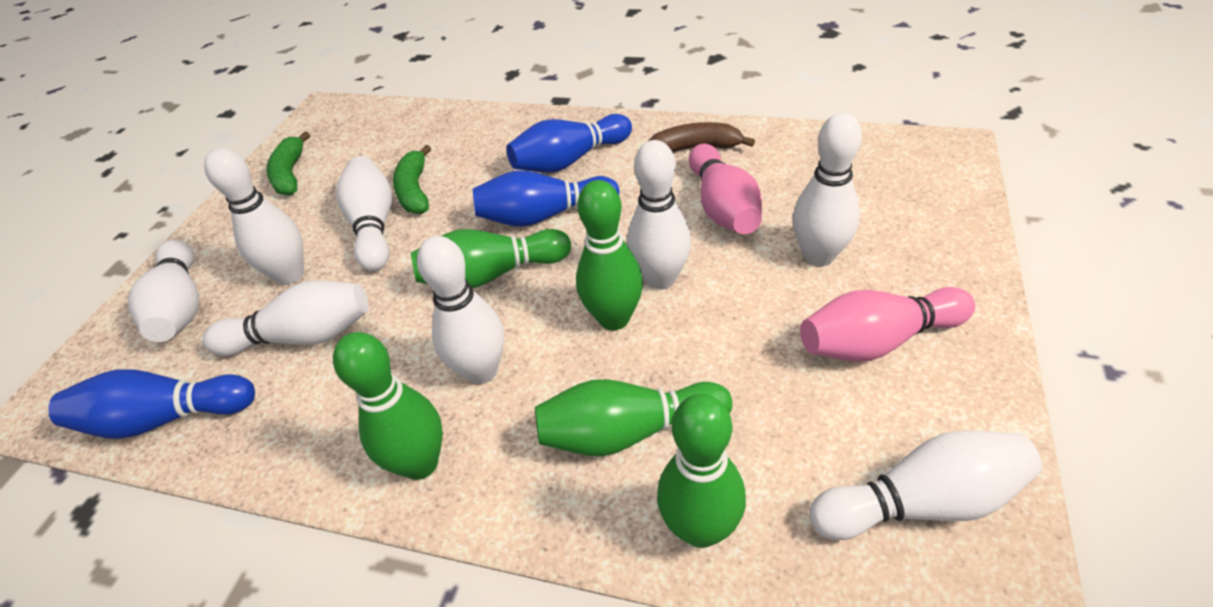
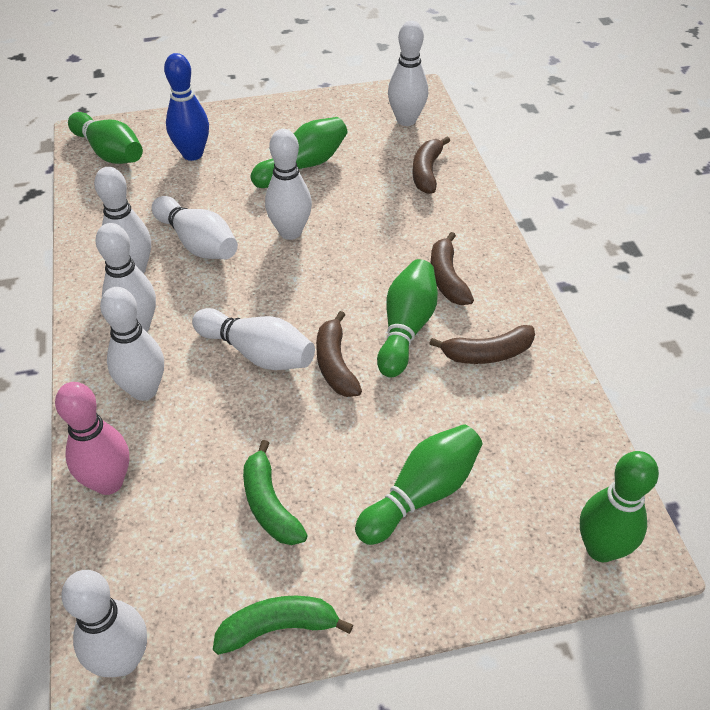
blue bowling pin: [48,370,255,439] [473,170,620,227] [506,114,632,173] = 3 -> [164,53,209,161] = 1
brown banana: [648,122,755,152] = 1 -> [316,311,362,397] [412,137,450,194] [429,325,535,364] [430,232,474,305] = 4
pink bowling pin: [689,144,762,234] [800,287,975,361] = 2 -> [55,382,129,495] = 1

